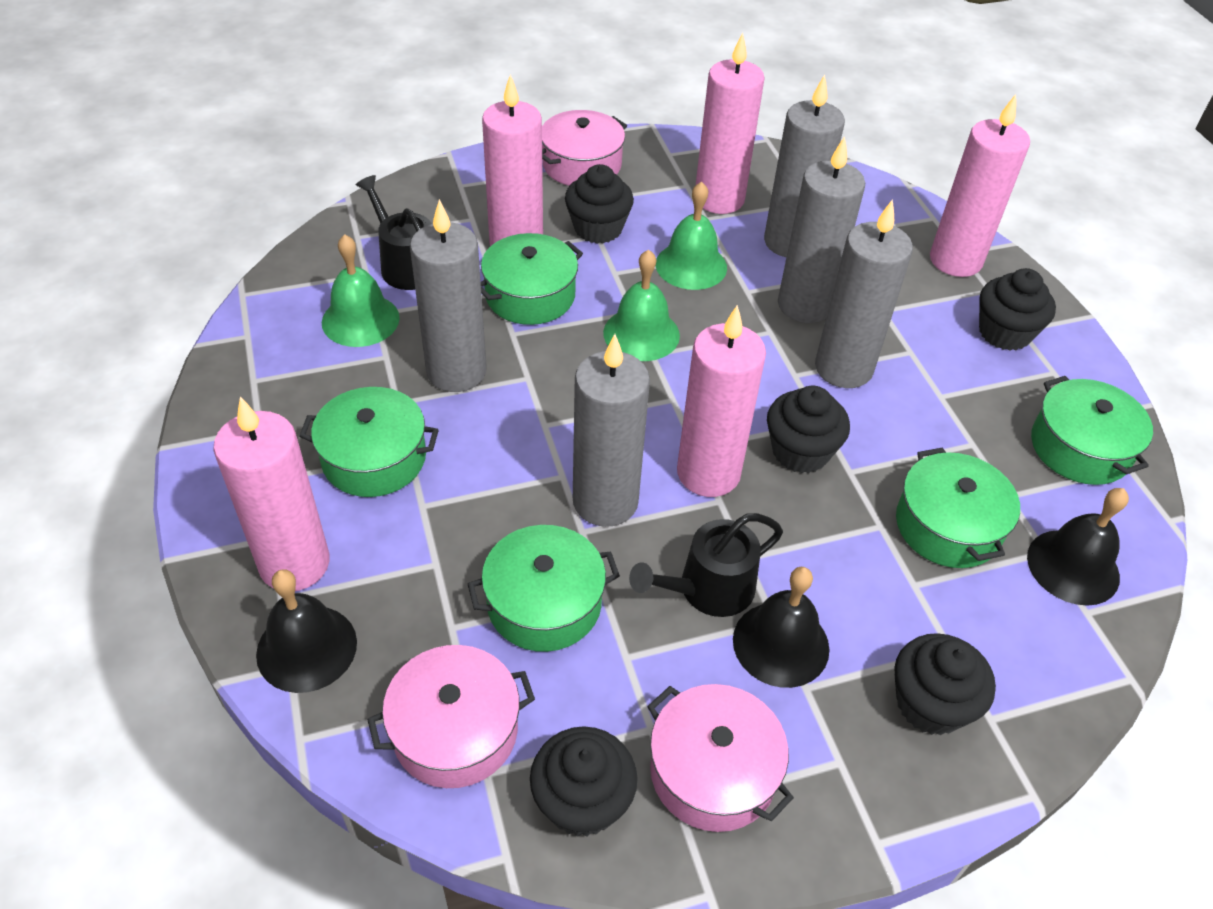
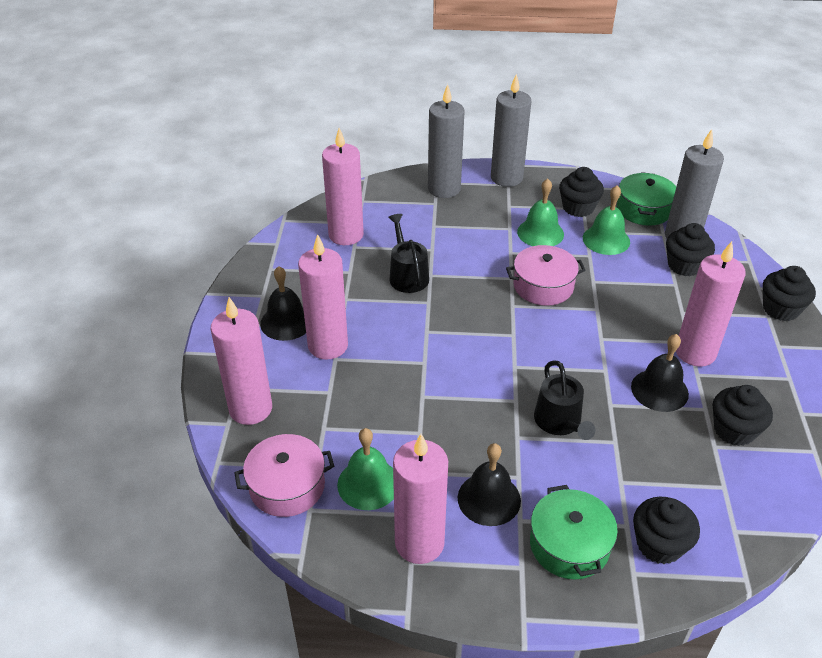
green pot: [299,387,438,497] [468,525,620,652] [481,233,583,325] [896,448,1020,568] [1031,376,1153,485] = 5 -> [530,485,618,579] [617,172,676,226] = 2
grey candle: [410,199,487,392] [573,334,650,527] [764,75,845,257] [778,136,865,323] [815,199,913,388] = 5 -> [428,84,465,198] [491,74,531,187] [665,129,724,238] = 3
pink pot: [367,645,535,788] [542,110,627,186] [647,684,794,832] = 3 -> [234,434,334,517] [506,245,586,306] = 2

